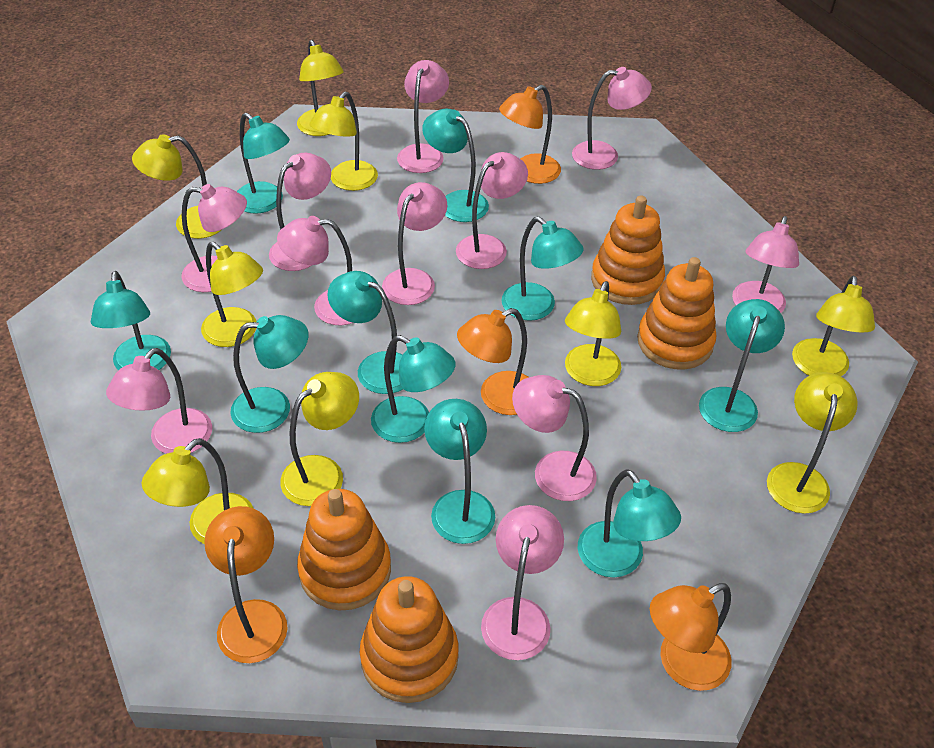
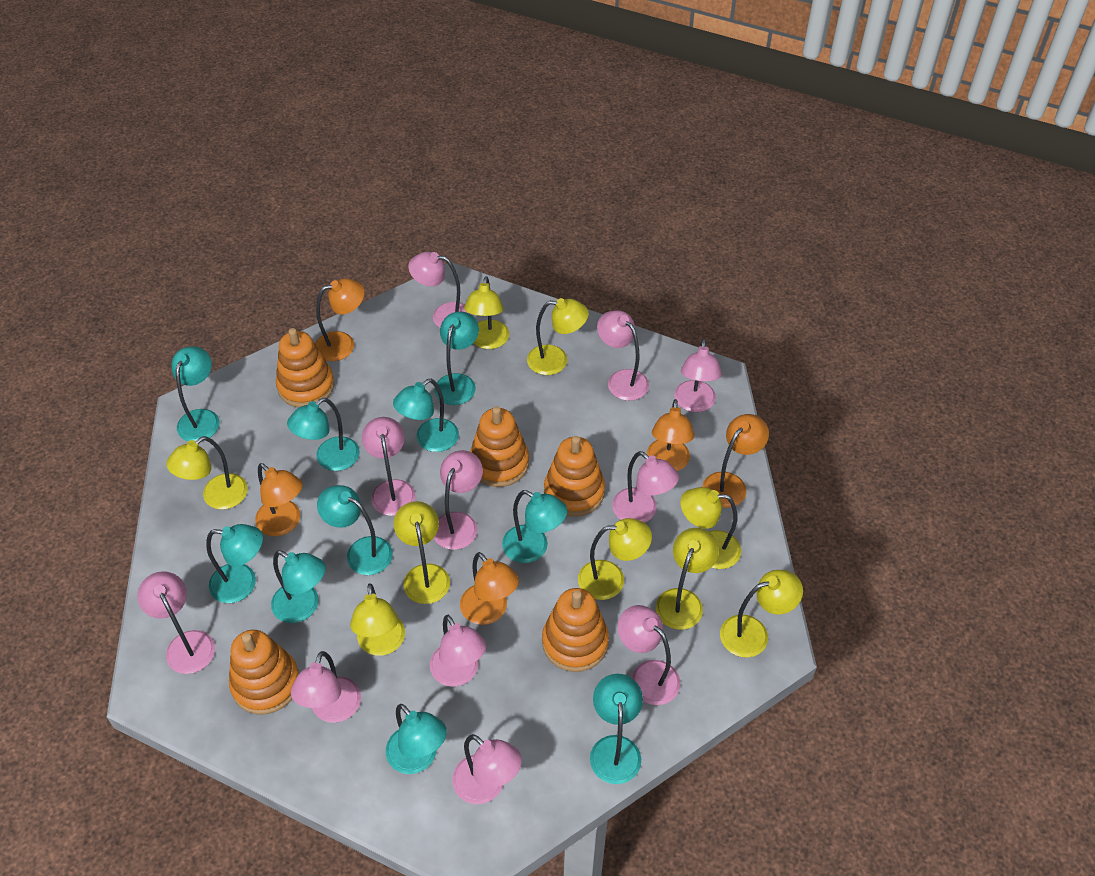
orange lamp: [204,506,288,663] [457,308,528,415] [499,85,561,184] [650,583,731,691] = 4 -> [255,463,303,536] [315,278,365,361] [460,552,519,625] [647,399,694,471] [702,414,769,508] = 5
orange stacking toy: [297,489,391,611] [360,576,459,703] [591,195,665,305] [637,257,717,370] = 4 -> [229,630,299,714] [276,328,335,408] [470,406,529,487] [542,588,609,672] [544,436,605,517] = 5

